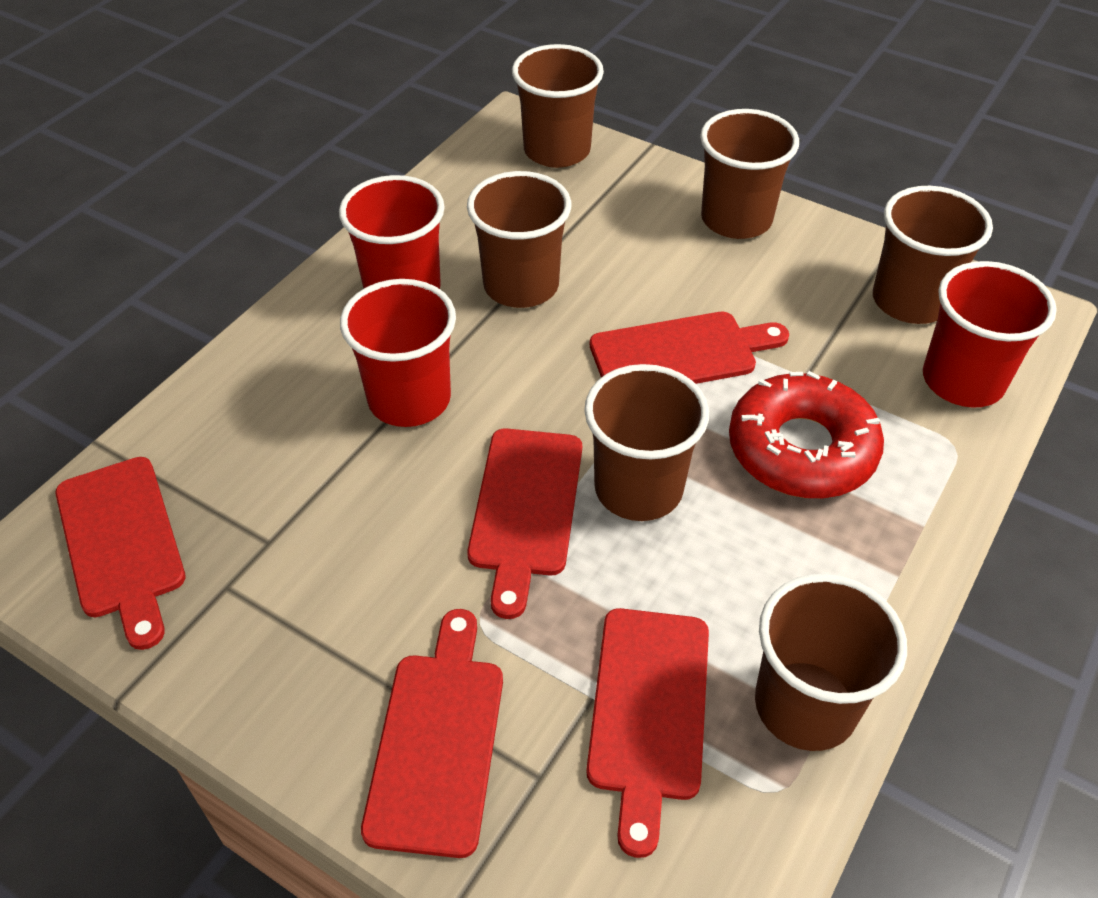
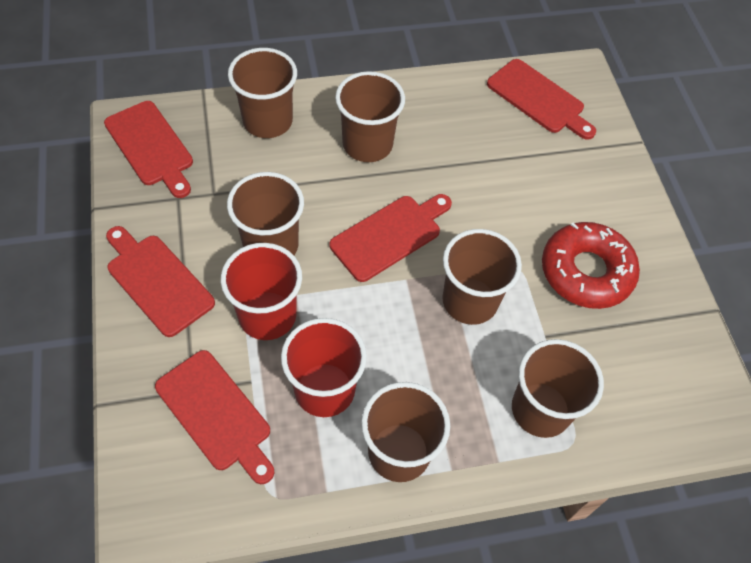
red cup: [339,175,445,289] [340,279,456,427] [923,261,1057,408] = 3 -> [221,243,302,340] [281,318,367,417] = 2

